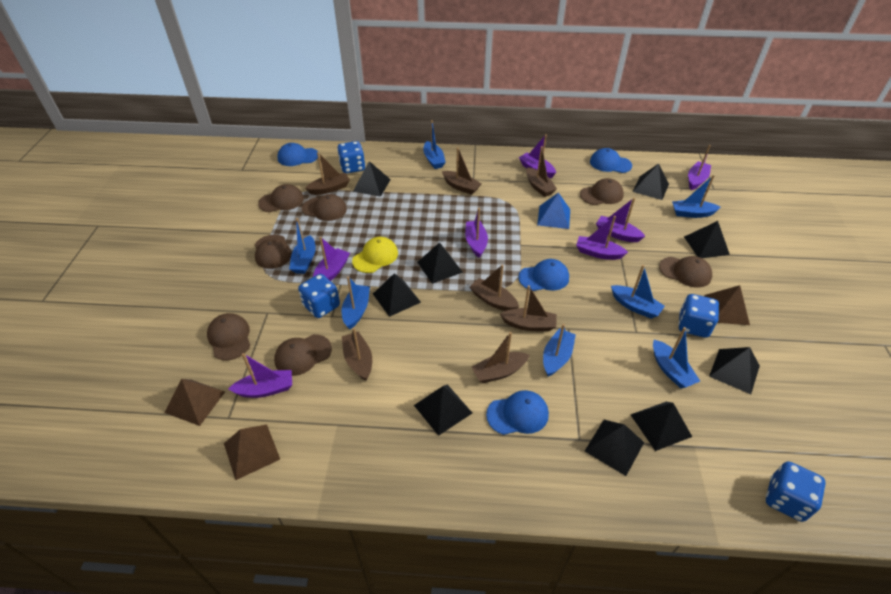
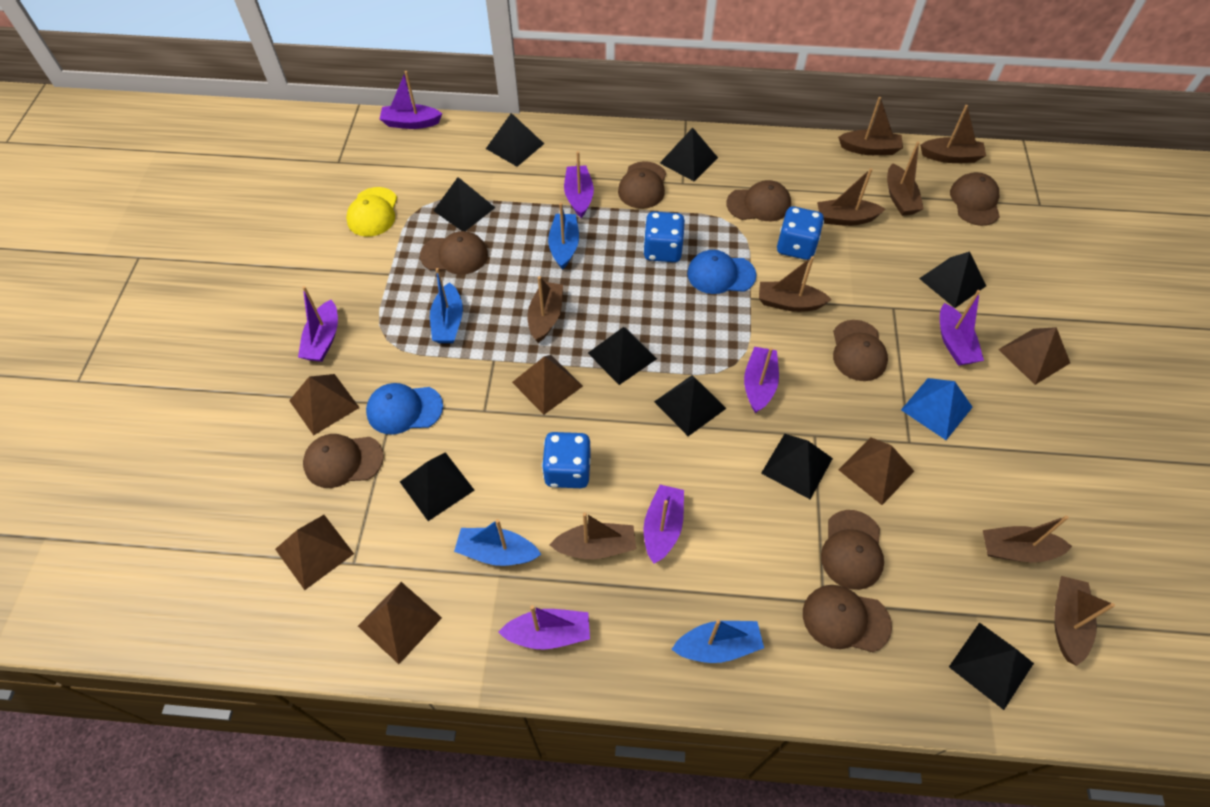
blue boat: [289,218,316,274] [342,277,370,329] [423,120,446,169] [543,324,576,376] [611,265,665,319] [653,327,700,389] [672,175,721,218] = 7 -> [430,268,463,343] [454,519,541,566] [548,203,579,270] [671,620,764,663] = 4
blue cap: [277,143,318,166] [486,390,549,435] [518,259,569,291] [590,148,632,173] = 4 -> [366,383,443,435] [687,250,757,294] = 2
blue dice: [298,274,340,318] [337,141,366,173] [678,294,719,338] [766,461,826,522] = 4 -> [542,432,591,488] [643,212,685,262] [777,206,824,260] = 3
brown boat: [305,152,350,195] [342,328,372,381] [442,147,482,195] [470,264,519,311] [472,332,529,383] [500,285,557,331] [526,146,557,197] = 7 -> [527,276,563,343] [550,512,636,559] [759,256,832,312] [817,168,885,226] [838,97,903,155] [887,142,924,216] [920,105,986,163] [983,515,1072,563] [1054,576,1115,666] = 9
brown cap: [207,313,250,360] [255,235,292,269] [258,184,304,212] [274,334,332,376] [302,194,347,221] [580,178,624,205] [659,256,712,288] = 7 -> [303,434,384,488] [420,231,488,275] [618,161,666,209] [726,180,791,221] [803,585,892,652] [821,510,884,590] [833,320,888,381] [950,172,1000,226] = 8
brown pyramid: [165,379,225,426] [224,424,280,480] [704,285,750,325] = 3 -> [275,515,354,590] [289,374,360,435] [358,582,442,664] [512,355,583,415] [838,437,914,505] [998,327,1070,385] = 6

